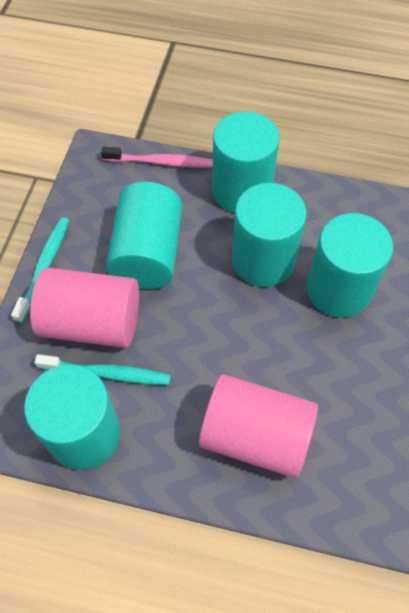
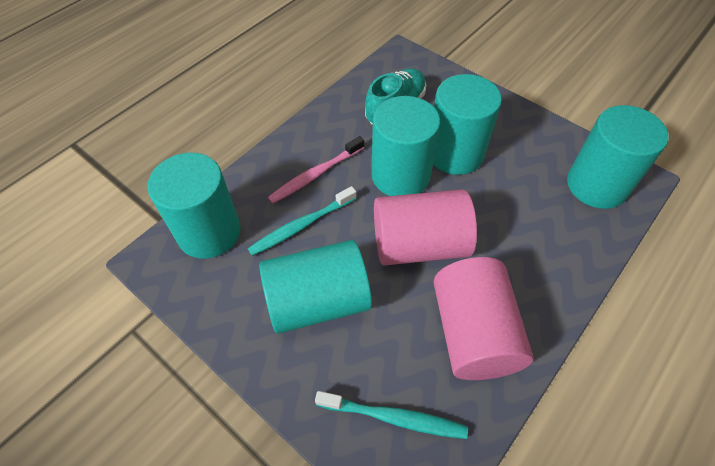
turquoise shoe: none = 0 -> [365,68,426,125] = 1

